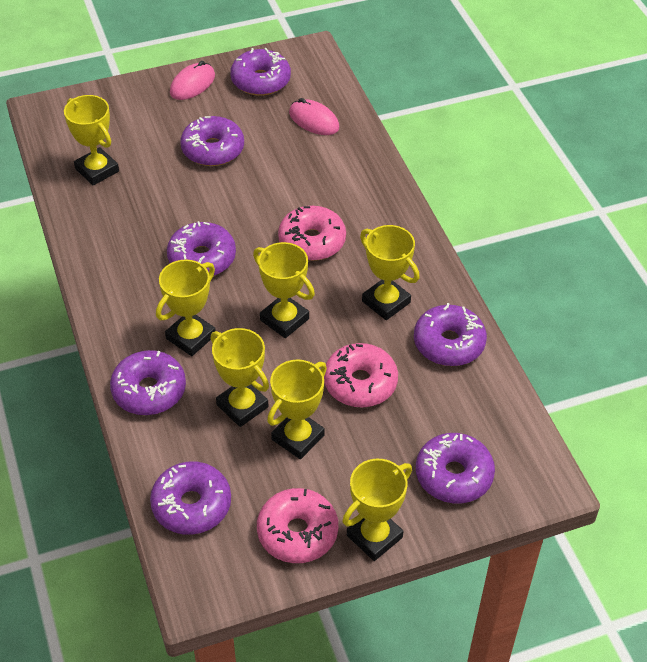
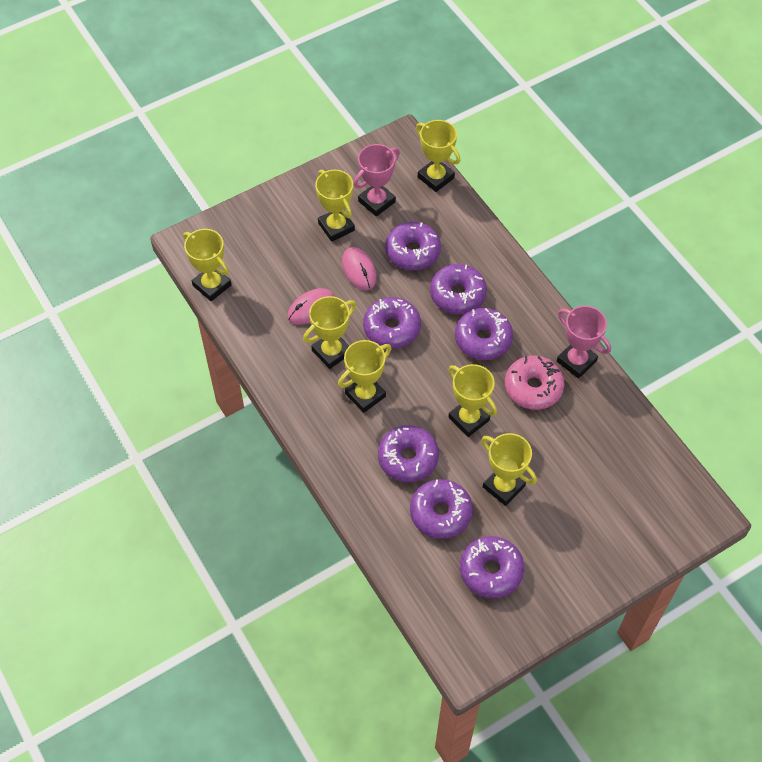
pink donut: [257,488,338,563] [278,206,346,261] [324,343,398,407] = 3 -> [505,356,565,410] = 1
pink trophy: none = 0 -> [353,144,400,216] [557,306,611,379] = 2

